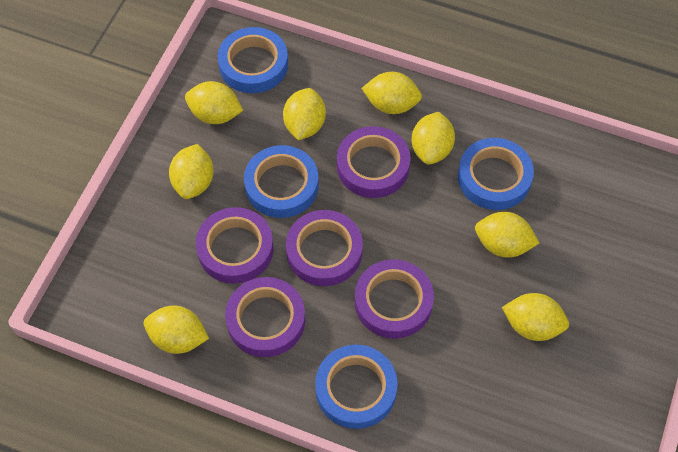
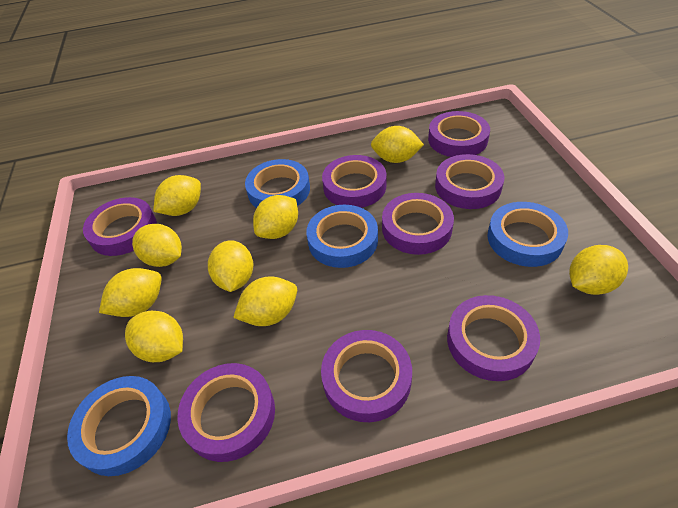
purple tape: [196,207,274,284] [225,277,305,357] [286,210,363,286] [337,126,411,198] [355,259,434,339] = 5 -> [83,197,157,256] [177,363,275,462] [321,330,412,422] [322,155,387,208] [382,193,454,255] [428,111,490,157] [435,154,504,209] [447,295,540,381] = 8
yellow lemon: [144,306,209,354] [169,144,214,199] [185,81,243,124] [283,88,326,140] [361,72,422,114] [411,112,455,165] [475,212,539,257] [502,293,569,341] = 8 -> [99,268,162,317] [125,311,183,362] [132,224,182,267] [153,175,201,216] [208,240,253,292] [233,276,297,326] [253,195,298,239] [371,126,424,163] [569,245,628,295] = 9

